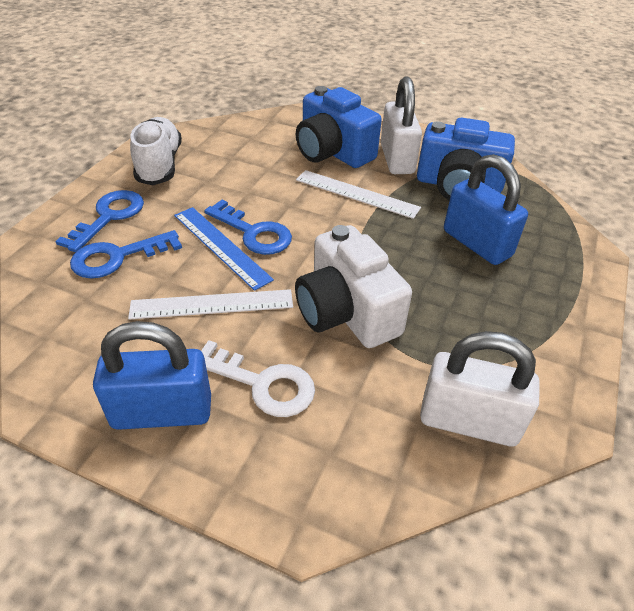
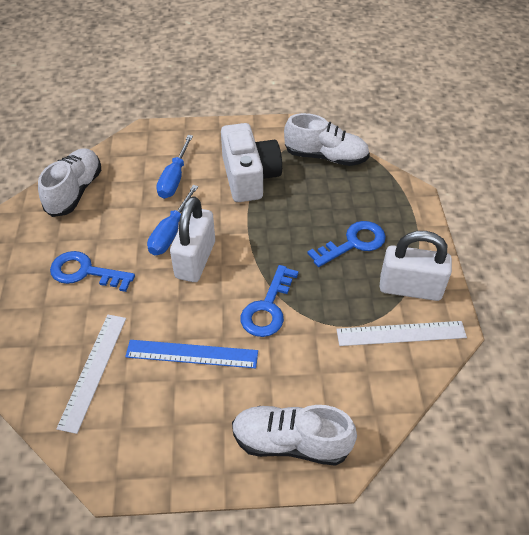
blue camera: [296,86,382,168] [417,117,515,200] = 2 -> none = 0
blue padlock: [93,321,211,430] [444,154,528,265] = 2 -> none = 0
blue screwdriver: none = 0 -> [147,185,198,255] [156,135,193,199] = 2
white key: [201,340,315,417] = 1 -> none = 0
white shoe: [130,117,182,185] = 1 -> [38,148,101,217] [232,405,357,466] [284,113,370,166] = 3

